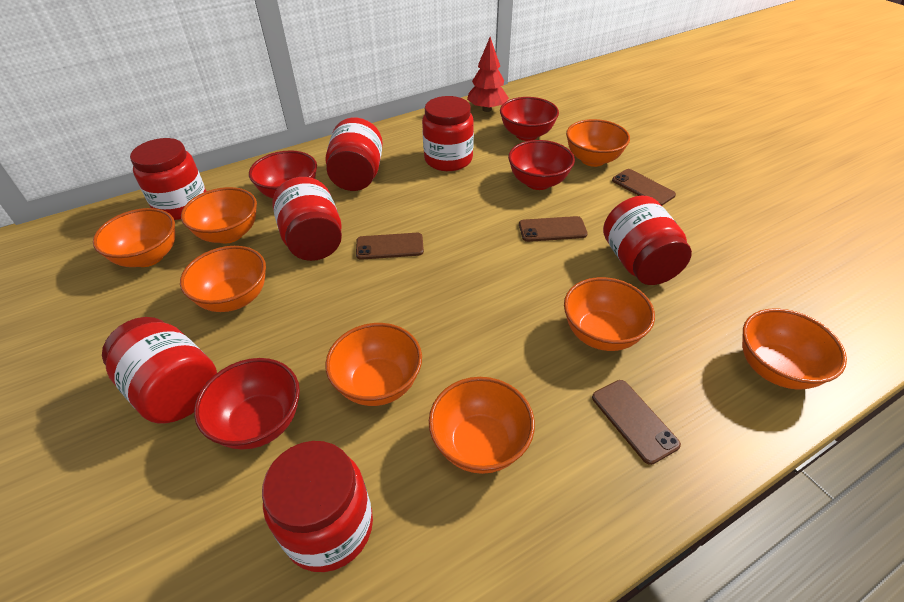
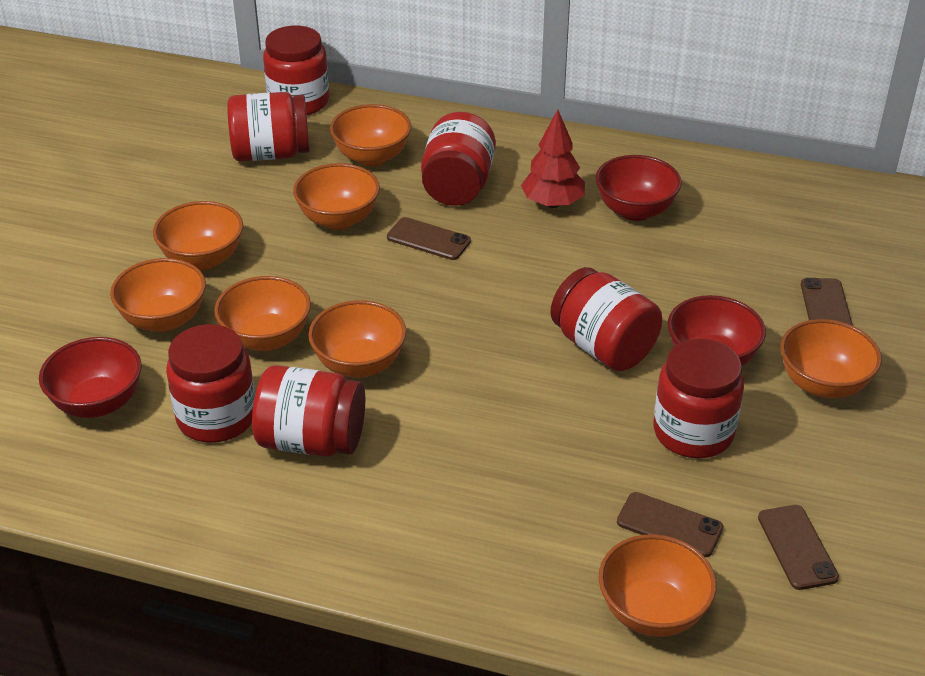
red bowl: [194,358,300,449] [249,150,317,199] [500,97,559,141] [508,140,575,190] = 4 -> [39,337,142,418] [596,155,682,221] [668,295,766,366] = 3

